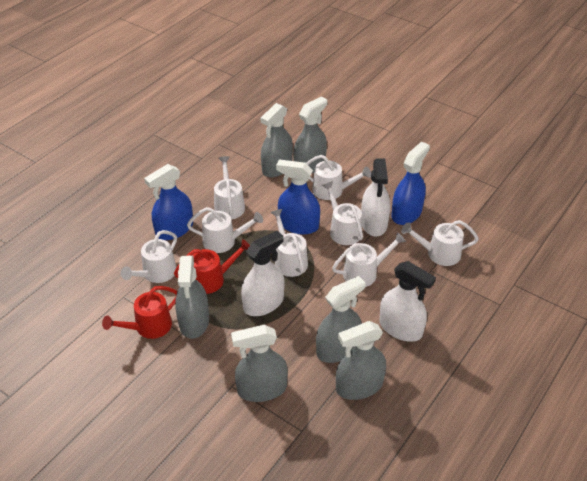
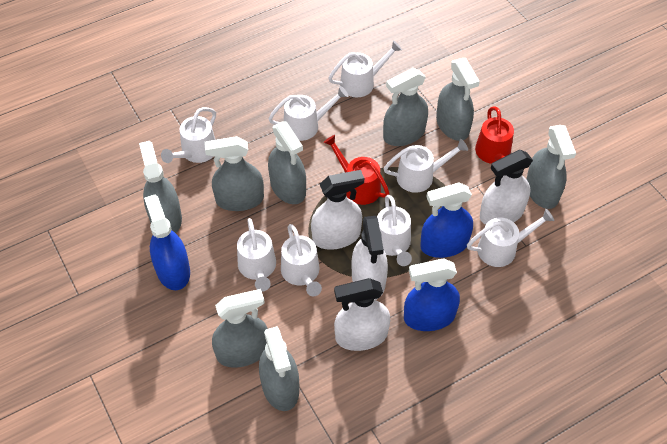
grey spray bottle: [175,256,209,339] [231,325,288,402] [261,103,293,177] [293,96,327,173] [316,276,365,363] [336,321,386,400] = 6 -> [139,141,182,233] [205,136,264,211] [212,289,268,368] [259,326,299,411] [268,122,306,204] [383,68,428,146] [436,58,480,141] [526,125,576,209] = 8
white spray bottle: [241,231,284,316] [361,158,390,236] [379,261,436,342] = 3 -> [311,170,364,250] [334,278,390,351] [351,216,388,300] [480,150,533,225] = 4

